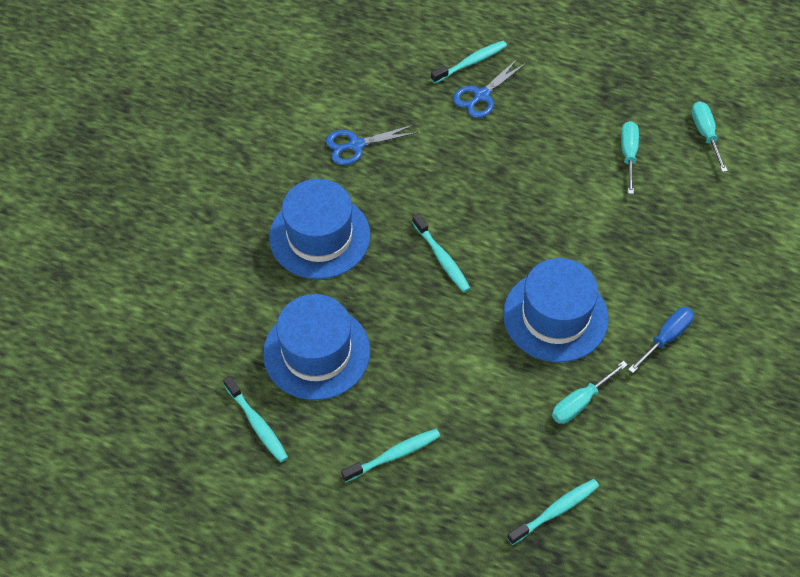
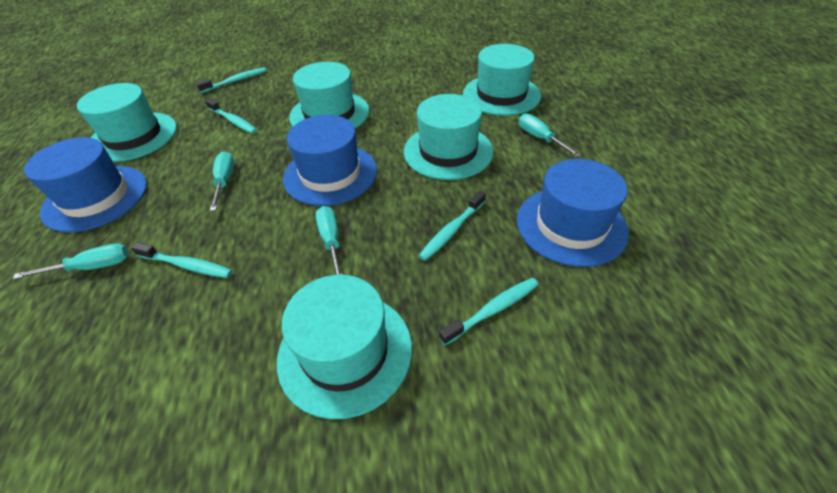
blue scissors: [326,125,418,165] [453,58,526,118] = 2 -> none = 0
blue screwdriver: [628,307,694,373] = 1 -> none = 0
turquoise hat: none = 0 -> [77,83,177,162] [277,275,412,419] [289,62,369,129] [404,94,494,180] [463,44,541,116] = 5
turquoise screwdriver: [552,361,628,424] [621,121,639,194] [691,101,728,172] = 3 -> [13,243,129,279] [210,151,234,211] [315,206,342,275] [519,113,581,157] = 4

